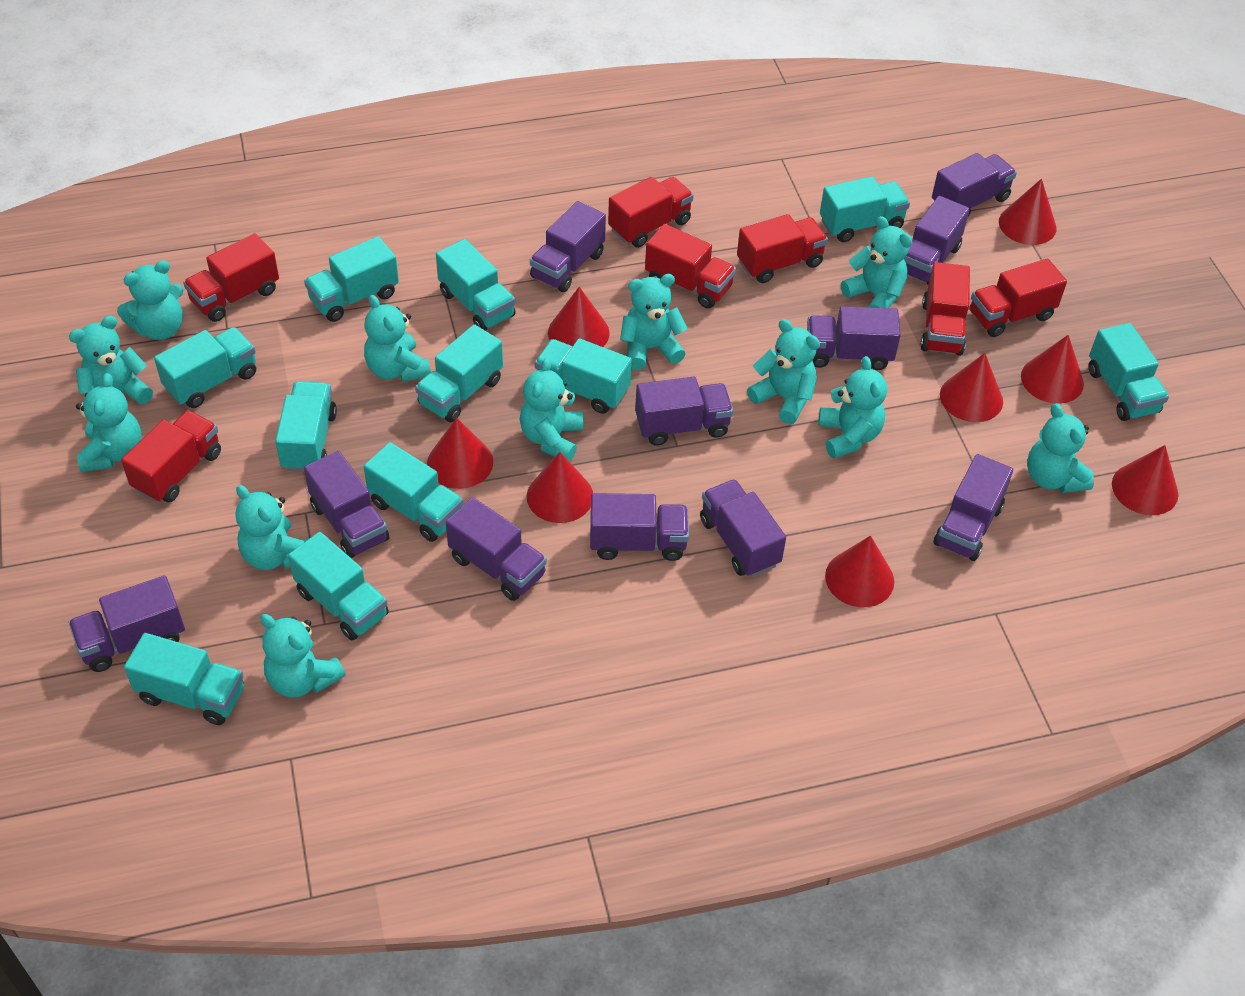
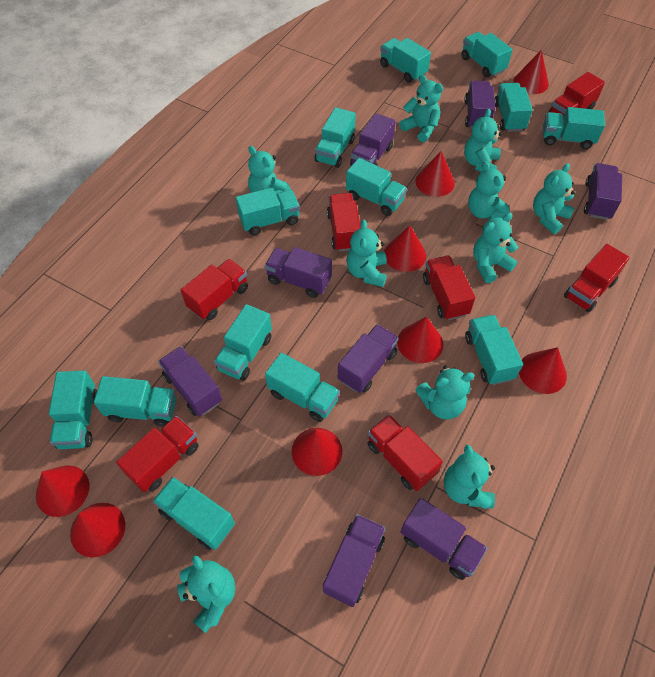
purple truck: [68,575,185,672] [304,451,389,558] [446,497,547,601] [530,201,606,292] [590,493,689,561] [635,377,733,446] [700,479,786,577] [807,306,901,370] [904,196,970,285] [932,153,1017,216] [933,454,1013,561] = 11 -> [158,346,222,416] [265,247,332,298] [323,514,385,607] [338,324,399,393] [350,113,396,166] [400,498,488,580] [464,80,495,129] [584,163,622,220] = 8
turquoise teddy bear: [69,316,153,405] [76,373,142,472] [117,260,183,340] [236,485,308,570] [260,614,346,698] [364,295,431,382] [520,357,583,462] [620,274,688,370] [747,319,820,424] [818,356,887,459] [841,216,912,308] [1027,403,1094,493] = 12 -> [177,556,235,633] [248,146,291,195] [346,220,387,287] [399,75,443,142] [415,366,475,419] [444,444,495,509] [464,109,502,172] [468,161,510,220] [473,213,518,283] [533,163,575,234] = 10
turquoise truck: [124,633,244,725] [154,327,256,408] [275,381,337,472] [288,532,389,640] [304,236,399,322] [364,442,463,542] [415,324,503,423] [436,239,516,331] [535,338,632,414] [820,176,910,242] [1088,323,1169,421] = 11 -> [49,370,97,449] [94,376,176,427] [153,477,235,550] [214,304,272,381] [235,187,300,235] [265,353,340,422] [315,107,356,168] [346,158,407,216] [380,38,431,83] [461,32,513,77] [465,315,523,385] [495,83,532,132] [543,107,605,149] = 13

